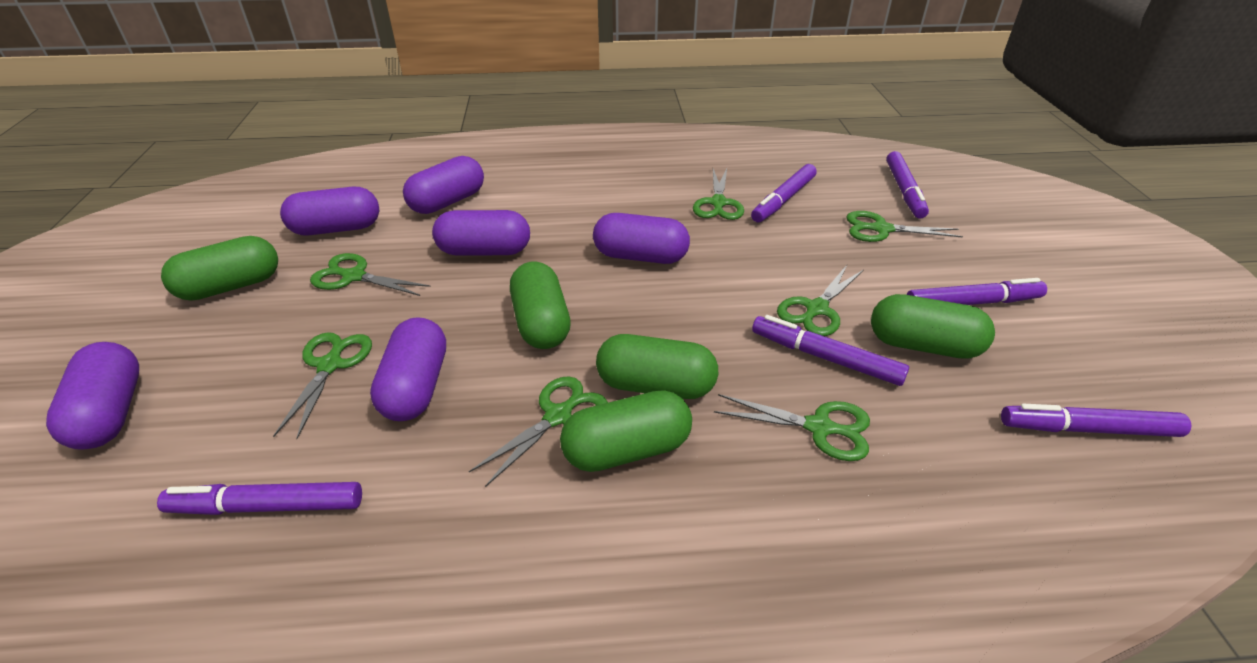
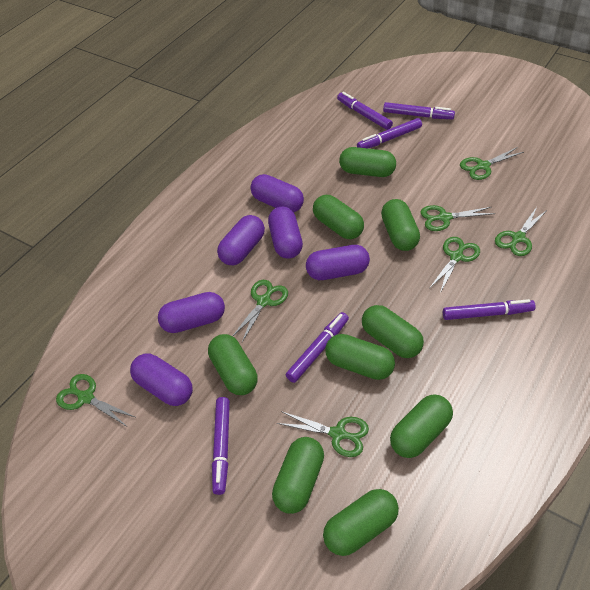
green capsule: [161,236,278,301] [510,261,571,349] [560,391,692,472] [596,334,718,399] [871,294,995,359] = 5 -> [208,334,258,395] [272,437,324,514] [313,195,364,239] [323,489,399,556] [325,334,395,380] [339,147,396,177] [362,305,424,358] [381,199,420,251] [390,394,453,458] = 9

